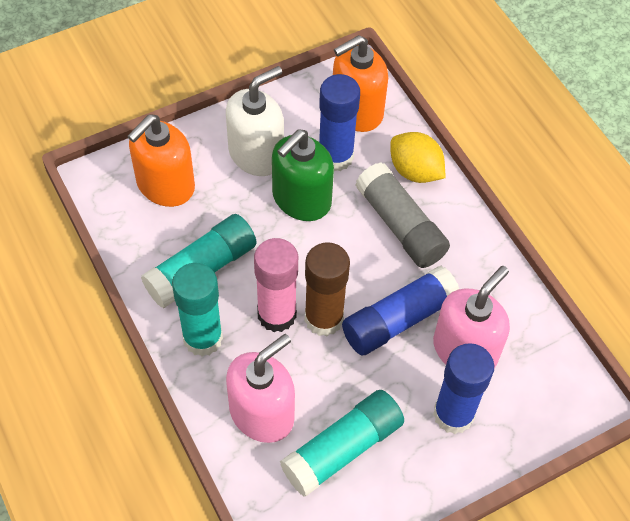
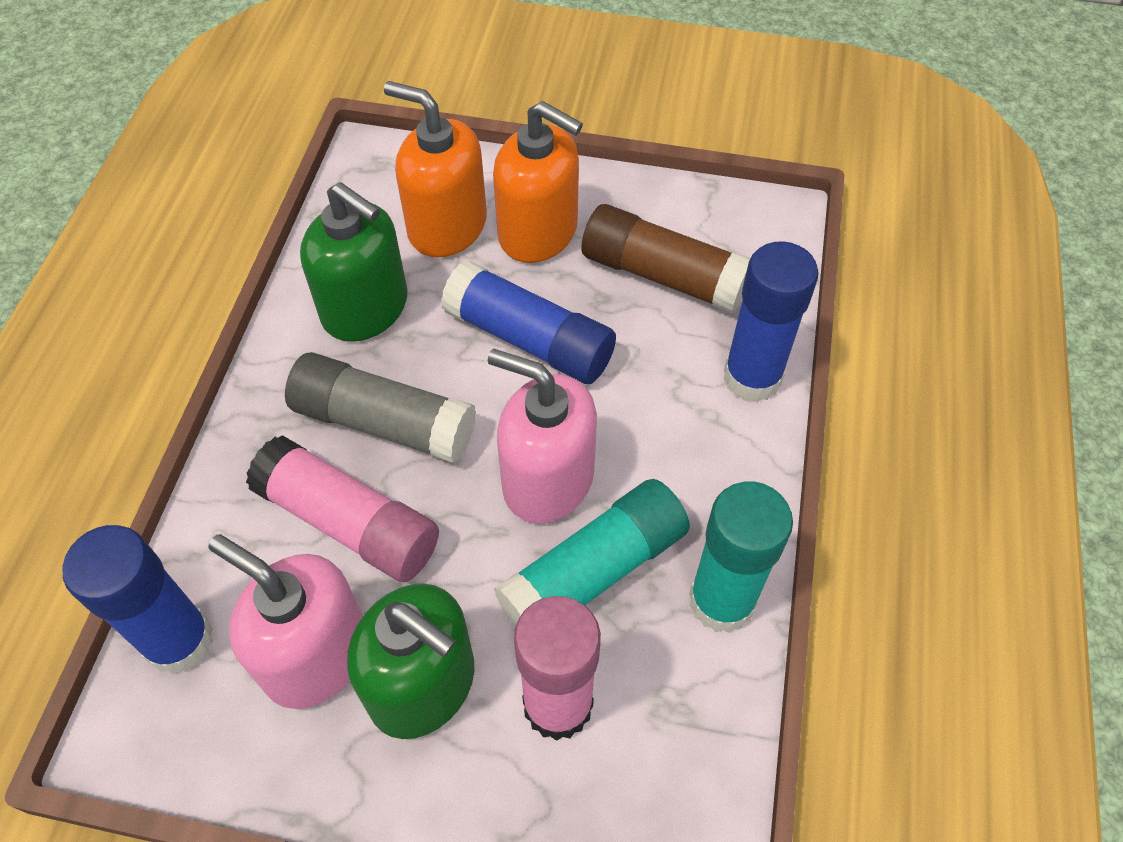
green soap dispenser: [272,129,334,221] = 1 -> [300,182,407,342] [347,583,474,739] = 2
pink glue stick: [254,238,298,332] = 1 -> [246,435,439,582] [514,596,601,741] = 2
turquoise glue stick: [141,214,257,308] [172,263,223,357] [280,390,404,497] = 3 -> [494,479,690,627] [689,481,793,633] = 2
white soap dispenser: [226,66,284,176] = 1 -> none = 0
yellow lemon: [390,132,445,183] = 1 -> none = 0

